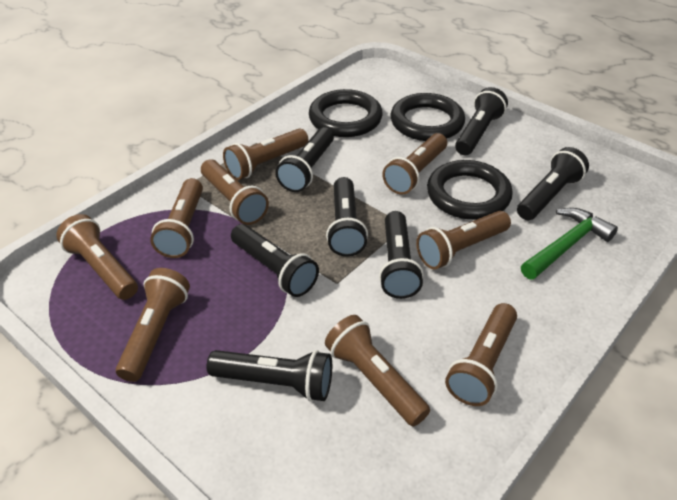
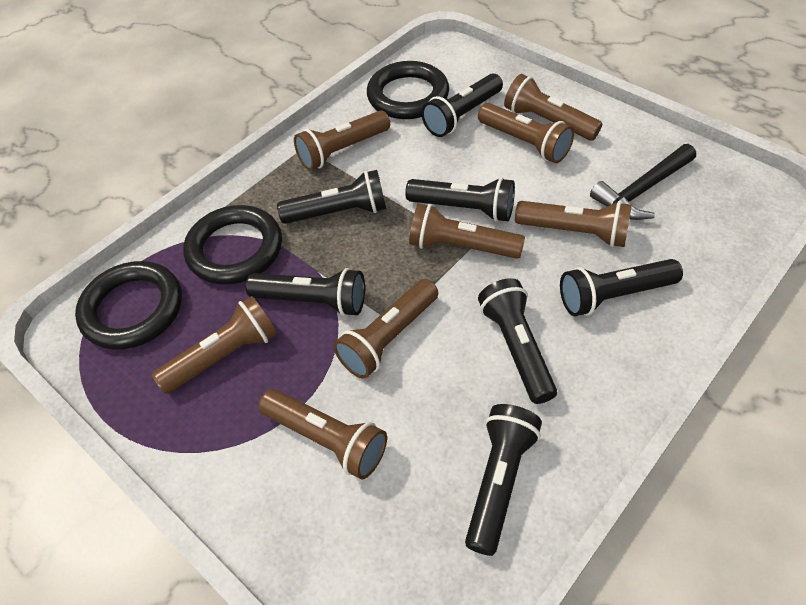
black hammer: none = 0 -> [590,144,696,220] = 1
brown flashlight: [56,214,138,300] [116,268,190,382] [150,178,203,258] [201,159,269,225] [223,128,308,180] [325,315,430,426] [382,133,447,195] [416,211,511,270] [445,303,517,406] = 9 -> [152,296,277,394] [258,389,387,479] [294,111,390,171] [333,279,438,379] [409,204,525,259] [478,103,574,163] [504,74,602,141] [515,201,632,247] = 8
green hammer: [521,208,618,280] = 1 -> none = 0

